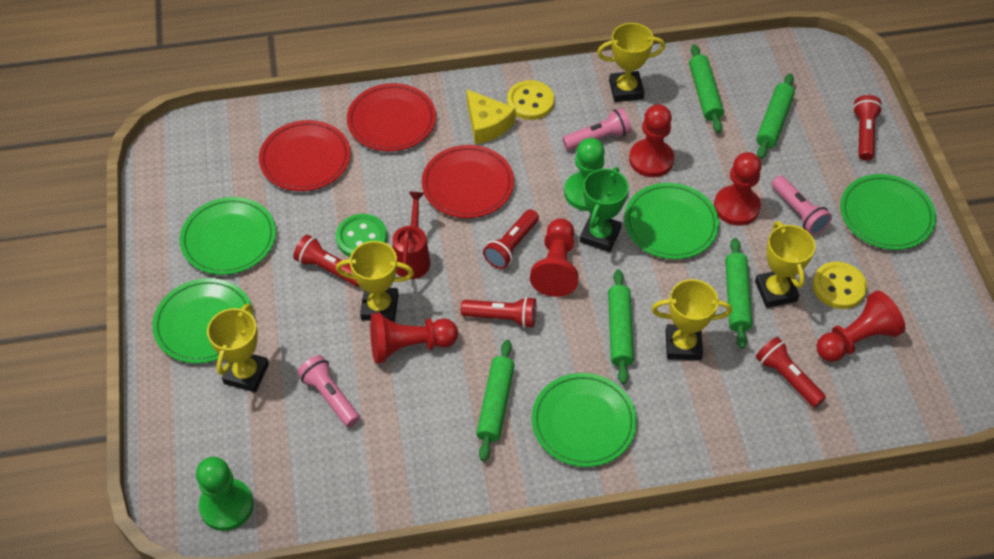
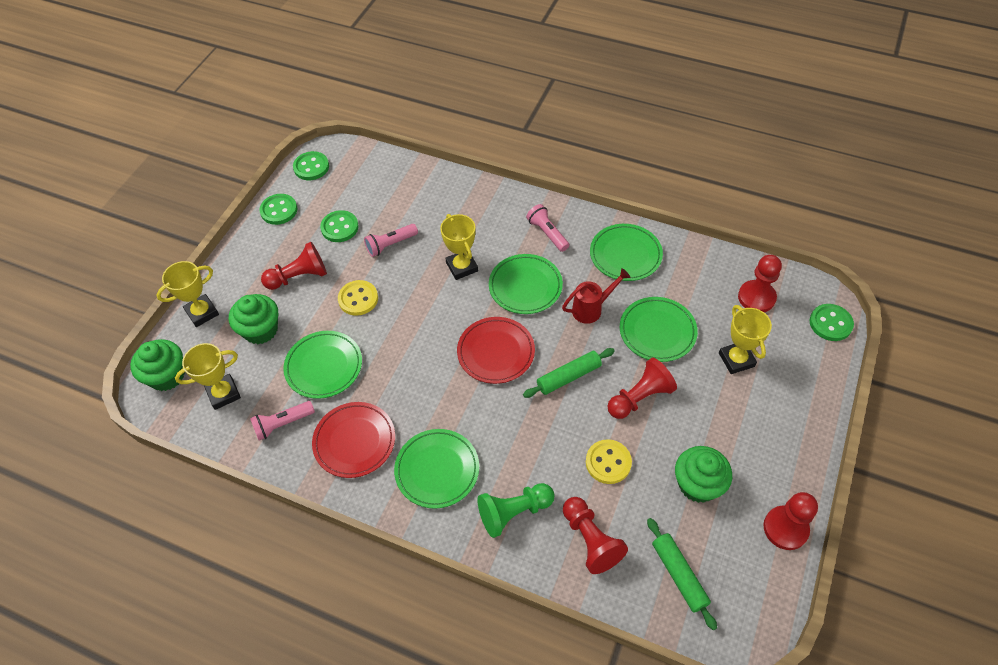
green button: [336,214,387,257] = 1 -> [259,194,297,225] [293,151,329,180] [320,210,359,242] [810,304,854,341] = 4
green cupcake: none = 0 -> [130,339,185,391] [229,294,278,344] [675,446,732,503] = 3
green pawn: [196,457,254,531] [564,138,605,211] = 2 -> [477,483,554,538] = 1
green rolling pin: [476,339,515,461] [608,269,634,384] [689,44,724,133] [725,238,752,349] [756,74,795,159] = 5 -> [523,348,615,398] [647,518,717,630] = 2
green trophy: [580,167,629,252] = 1 -> none = 0
red flashlight: [293,235,359,286] [461,296,536,328] [483,209,539,269] [756,337,826,407] [853,95,882,161] = 5 -> none = 0
red plate: [259,120,350,191] [347,83,436,151] [422,145,514,218] = 3 -> [312,402,395,478] [457,317,535,384] = 2
yellow cheese: [467,89,516,144] = 1 -> none = 0
yellow trophy: [207,304,269,392] [336,241,414,322] [597,23,665,102] [652,279,732,360] [755,221,815,308] = 5 -> [157,261,219,327] [175,343,241,410] [440,214,478,280] [719,305,772,374] = 4

